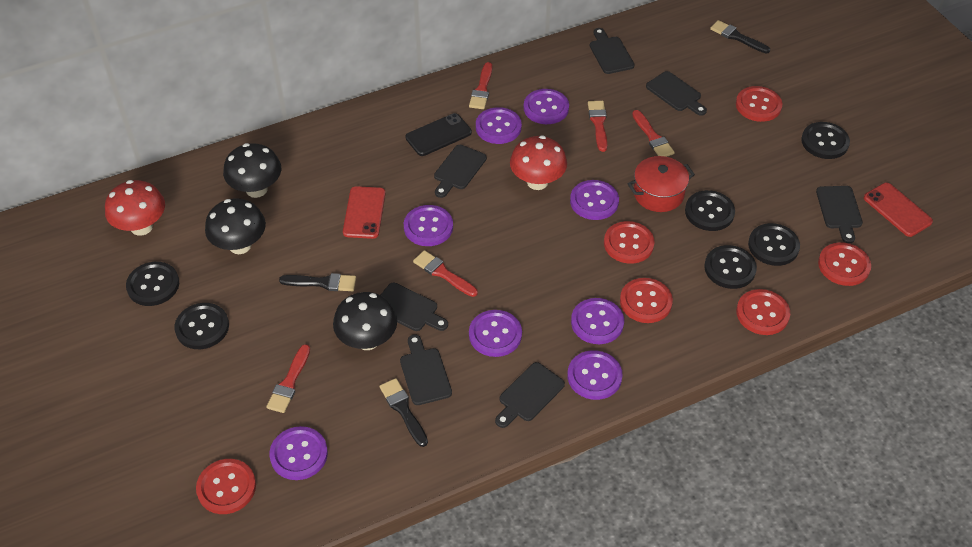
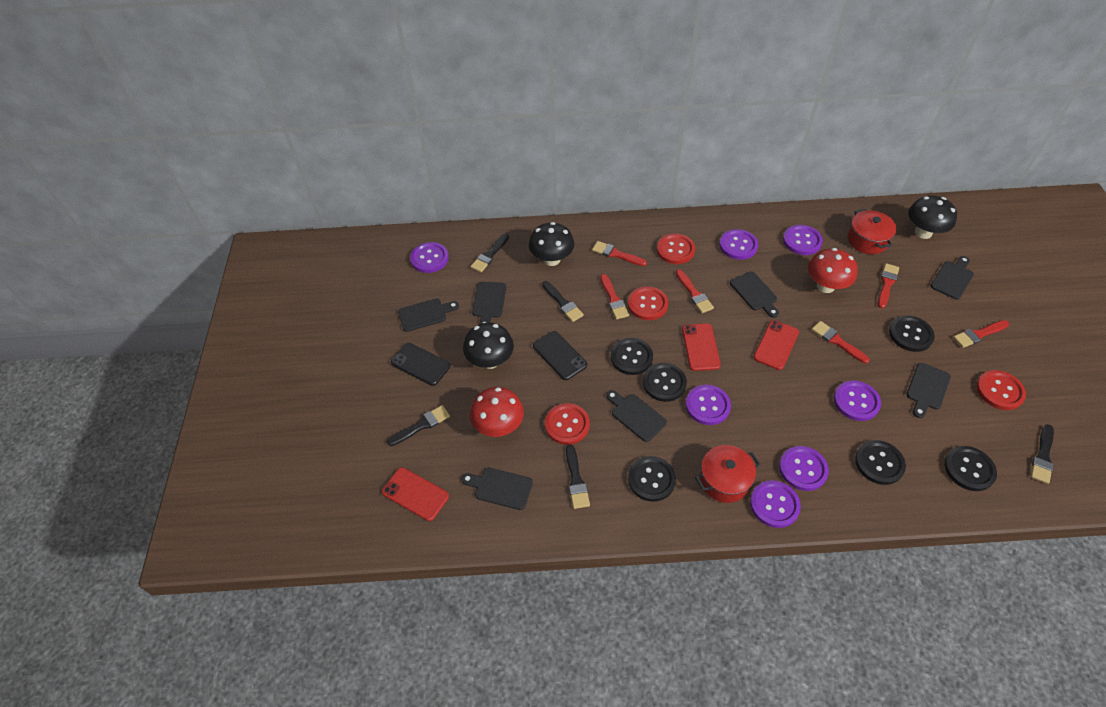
black brush: [279,273,356,291] [379,378,428,447] [710,20,770,53] = 3 -> [387,405,450,446] [471,233,509,272] [542,281,584,322] [566,444,590,509] [1031,424,1054,484] = 5
black phone: [405,113,472,156] = 1 -> [391,343,450,386] [533,331,587,380] = 2
purple button: [269,426,328,480] [404,205,453,246] [469,310,522,357] [476,107,522,144] [524,89,569,124] [567,350,623,400] [570,180,619,220] [571,298,624,344] = 8 -> [410,242,449,273] [686,385,731,425] [719,229,758,260] [750,480,801,528] [779,446,829,491] [783,225,823,255] [834,380,881,421] = 7
red brush: [266,344,310,413] [413,250,478,297] [469,62,492,109] [588,101,607,152] [632,110,675,157] = 5 -> [592,241,647,266] [600,274,629,320] [676,270,714,313] [812,321,870,364] [877,263,899,308] [953,320,1009,348] = 6
red button: [196,459,256,514] [604,221,655,263] [620,278,673,323] [736,86,782,122] [736,289,790,335] [818,242,871,286] = 6 -> [545,403,590,445] [628,286,668,320] [657,233,695,264] [976,370,1026,410] = 4
red phone: [343,186,386,239] [864,183,933,237] = 2 -> [382,467,449,521] [682,323,721,371] [753,320,799,370] = 3
red pot: [628,156,695,212] = 1 -> [695,445,761,503] [848,209,896,254] = 2

